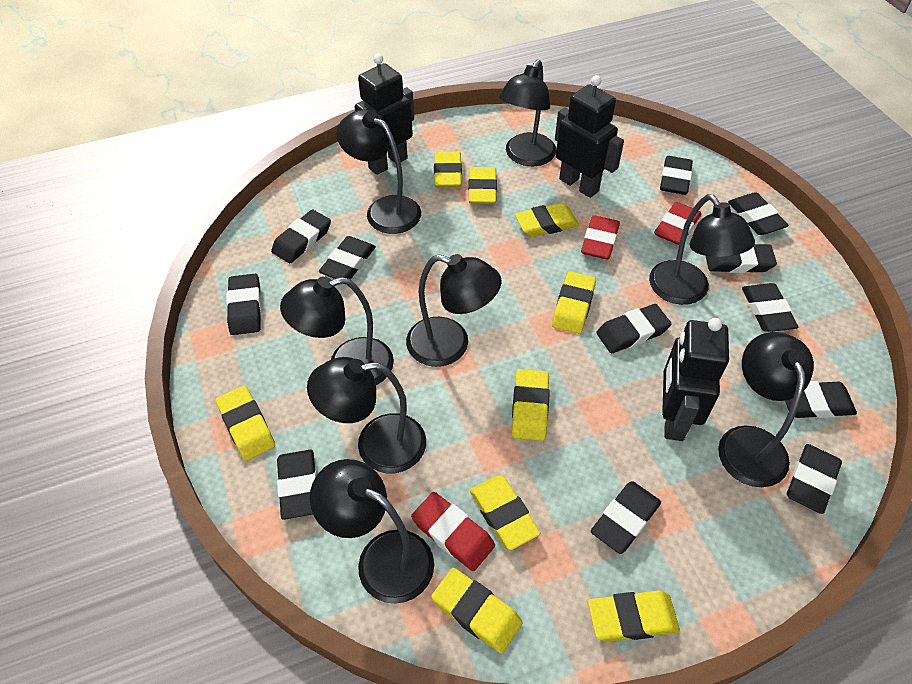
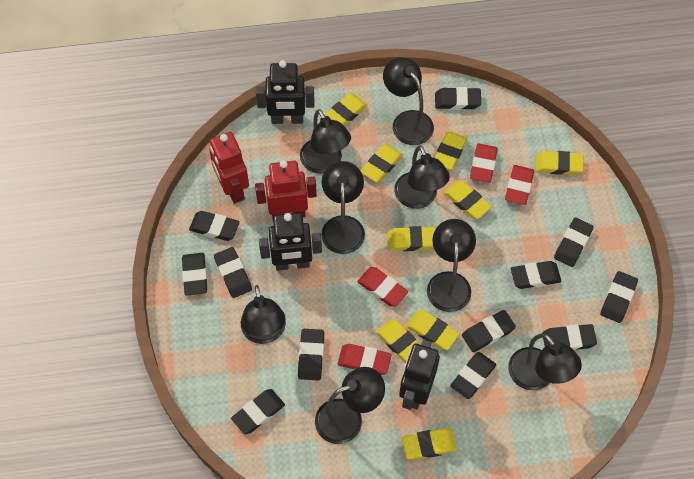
red eraser: [411,492,495,571] [581,215,620,259] [654,202,701,245] = 3 -> [338,344,392,375] [357,267,408,307] [470,144,498,182] [505,165,534,205] = 4
red robot: none = 0 -> [209,132,249,204] [255,160,317,219] = 2

